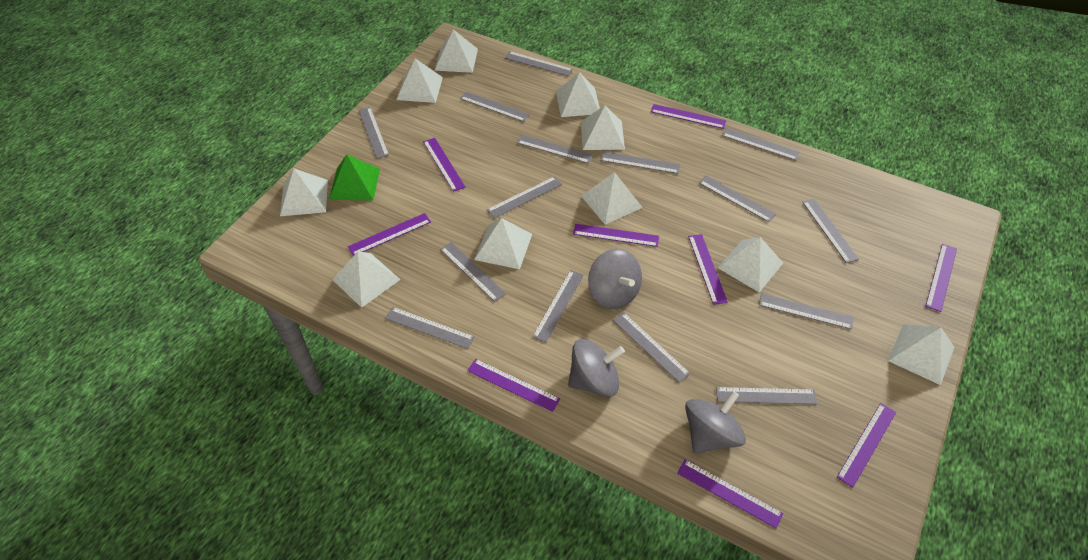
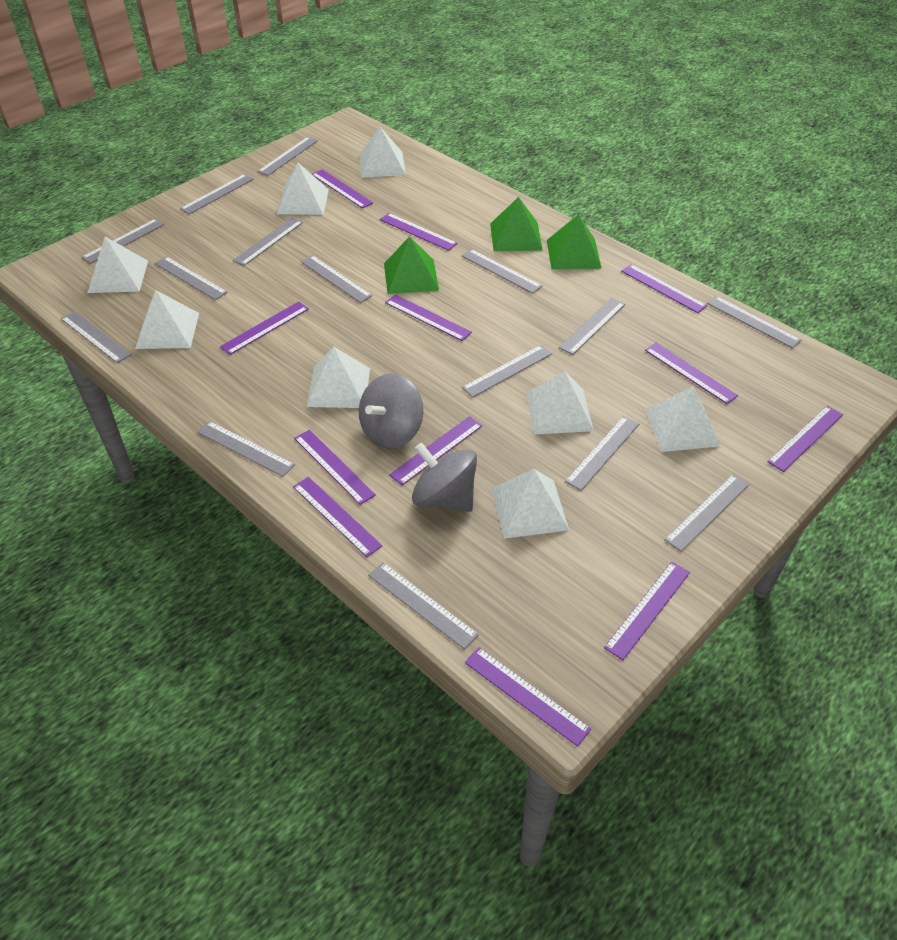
green pyramid: [329,154,380,201] = 1 -> [384,236,439,294] [490,197,543,251] [547,214,602,269] = 3
grey spinning top: [568,339,625,397] [588,249,642,309] [685,391,746,453] = 3 -> [359,374,423,449] [412,443,477,512] = 2
purple ruler: [348,213,431,256] [423,138,465,192] [467,359,560,412] [573,224,659,247] [651,104,726,129] [677,459,783,529] [688,234,728,305] [837,403,896,488] [926,244,957,312] = 9 -> [220,302,309,355] [293,477,383,557] [294,430,376,505] [312,169,373,208] [380,213,458,251] [385,294,472,341] [389,416,482,485] [465,647,591,747] [604,562,690,660] [621,264,707,313] [645,343,738,404] [767,406,843,472] = 12
white pyramid: [280,168,328,216] [332,251,400,308] [396,58,443,103] [434,29,478,73] [474,218,532,269] [556,72,600,117] [581,105,625,150] [581,172,643,225] [718,237,783,292] [888,324,954,385] = 10 -> [87,237,148,293] [135,290,199,349] [277,163,329,215] [306,347,370,408] [359,127,406,178] [492,469,569,539] [526,371,594,434] [645,386,721,452] = 8

